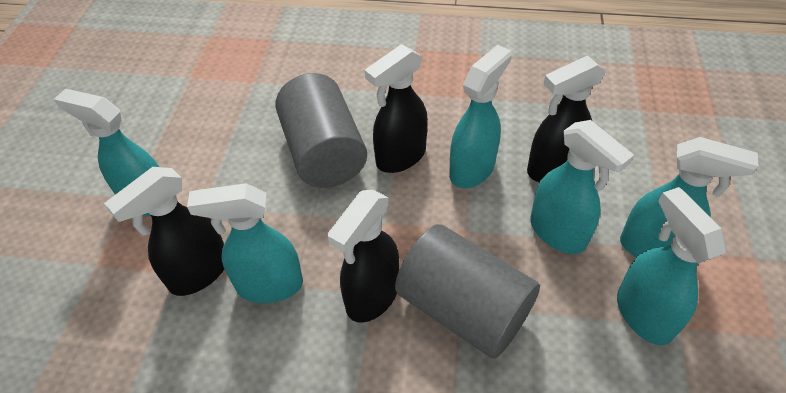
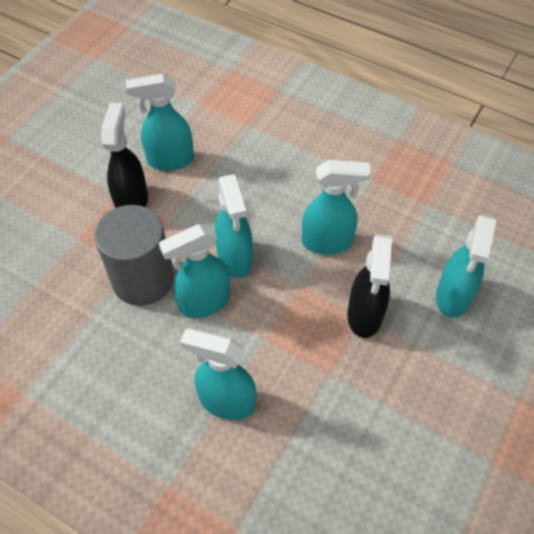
black spray bottle: [104,167,224,296] [327,190,399,323] [365,44,428,173] [527,56,606,182] = 4 -> [101,103,148,208] [347,235,392,338] = 2
grey cylinder: [275,73,367,188] [395,224,540,359] = 2 -> [95,205,174,306] = 1

